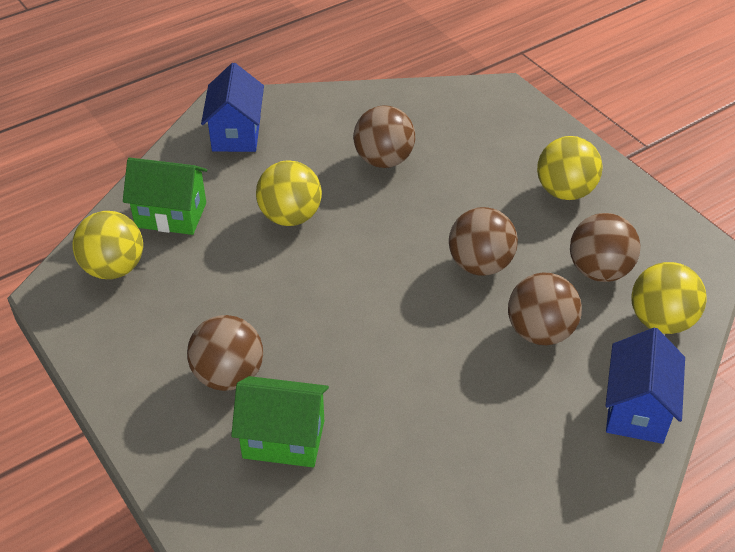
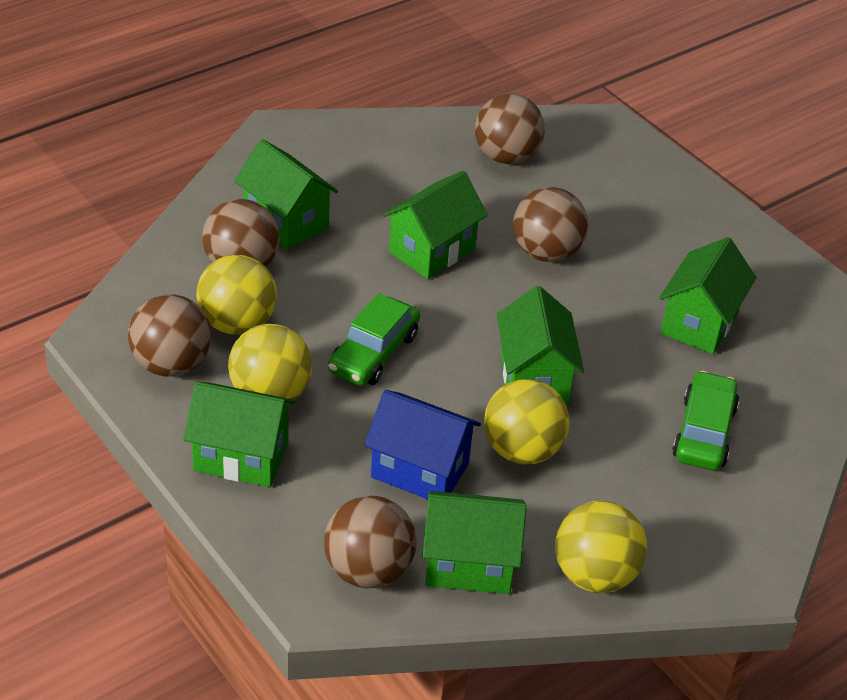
blue house: [201,63,264,152] [605,327,685,444] = 2 -> [364,390,481,499] = 1
green car: none = 0 -> [328,293,420,386] [672,371,739,471] = 2
green house: [123,157,207,235] [231,376,329,467] = 2 -> [184,382,296,487] [235,139,338,250] [383,170,488,279] [423,491,527,594] [497,286,584,405] [659,237,757,354] = 6

